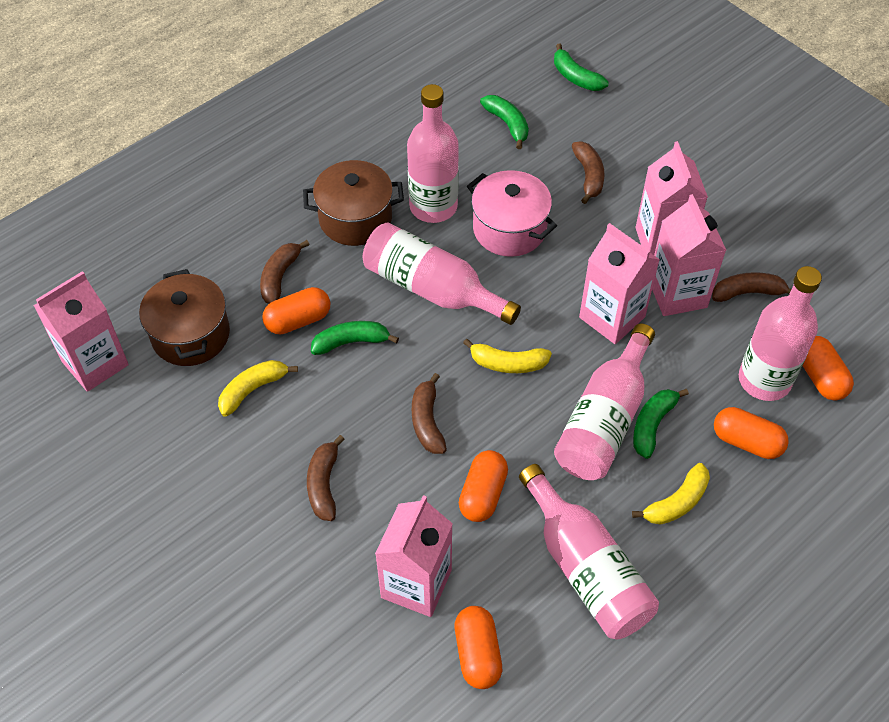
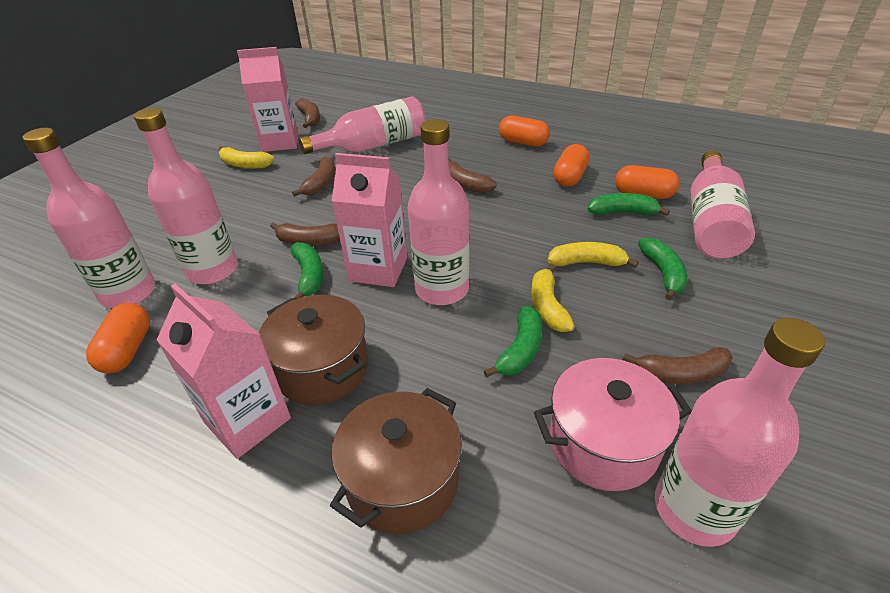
orange capsule: [262,287,330,334] [455,606,502,689] [459,450,508,522] [714,407,789,459] [803,336,854,400] = 5 -> [86,303,150,373] [499,115,550,147] [553,144,590,187] [615,165,680,199] = 4
pink bottle: [363,222,521,325] [407,84,459,223] [519,464,659,639] [554,324,655,480] [739,266,822,401] = 5 -> [23,128,155,308] [134,108,238,284] [299,96,426,154] [408,119,469,305] [655,318,825,547] [690,150,755,259] = 6
pink carton: [34,271,129,392] [375,495,453,617] [579,223,660,344] [635,141,708,255] [652,194,726,316] = 5 -> [157,284,291,459] [237,47,298,152] [332,153,407,287] = 3

